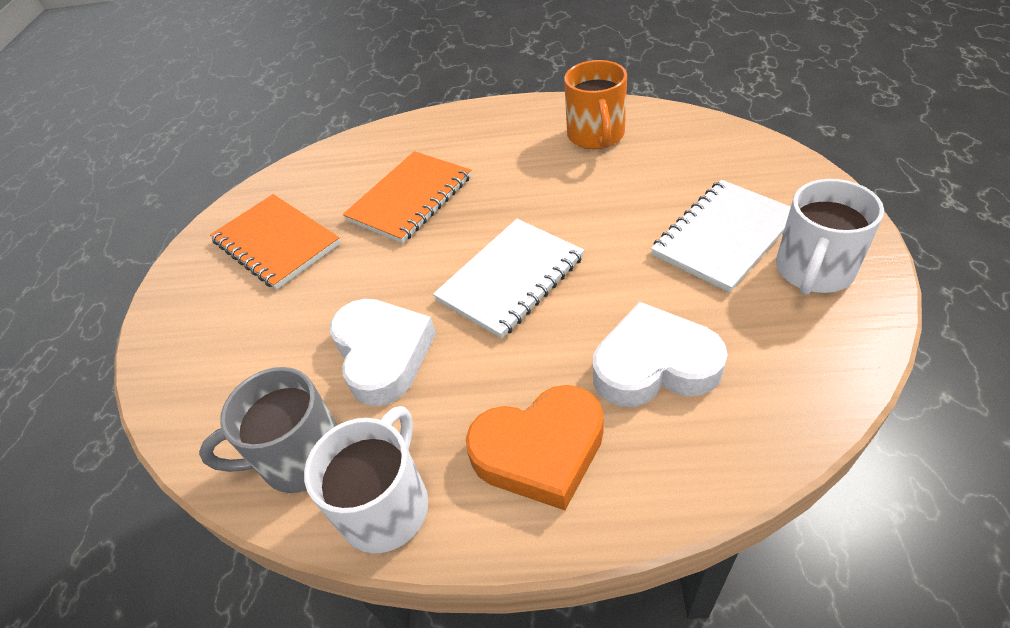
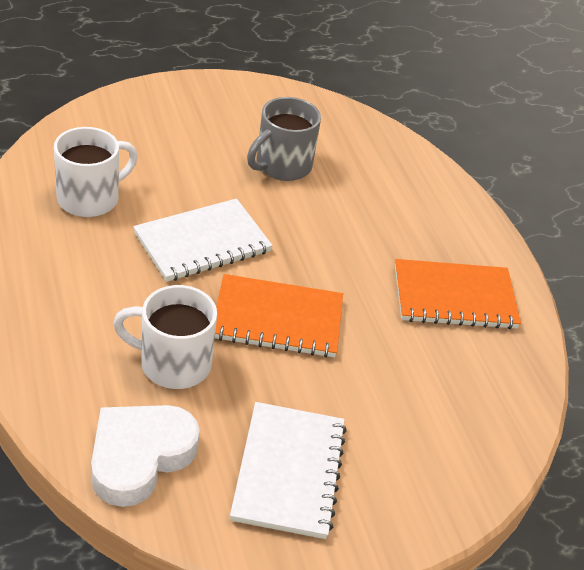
orange heart: [466,385,604,510] = 1 -> none = 0
orange mug: [564,60,627,149] = 1 -> none = 0
white heart: [330,299,436,406] [593,302,728,407] = 2 -> [91,405,200,507] = 1

